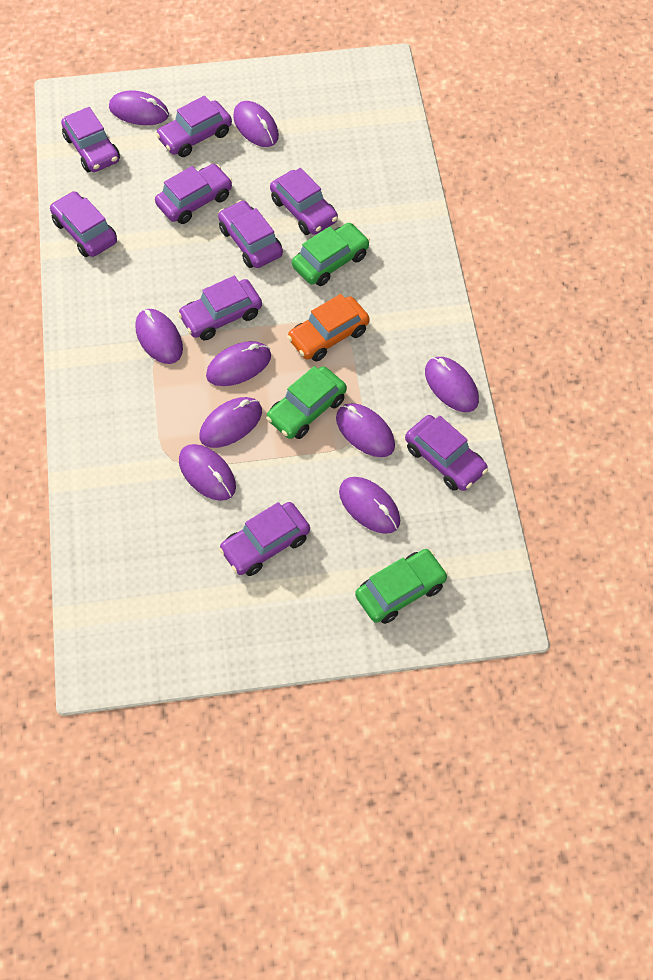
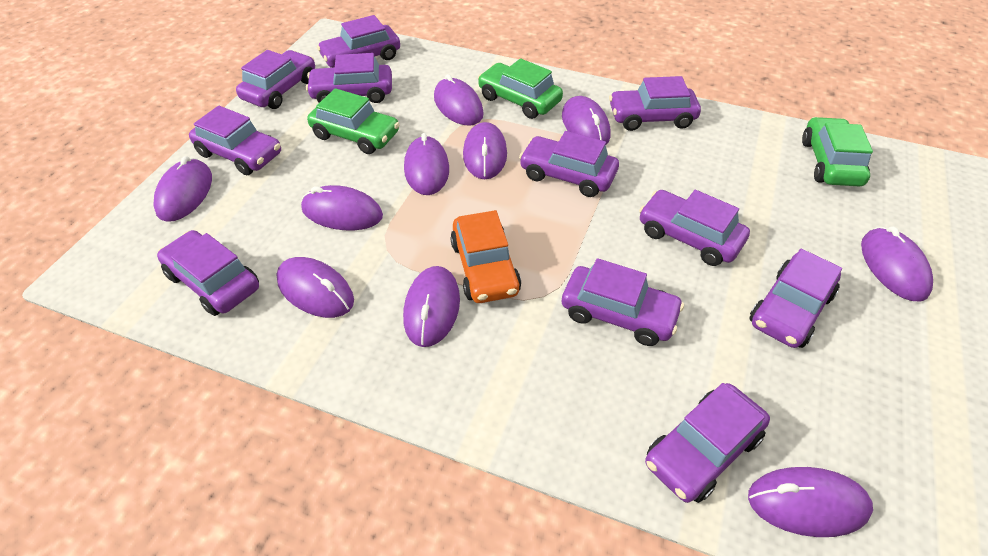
purple car: [50,191,117,257] [61,107,120,172] [155,164,232,224] [156,96,232,157] [178,276,262,340] [218,200,283,268] [219,502,310,576] [270,168,338,235] [405,415,488,491] = 9 -> [157,230,259,316] [189,106,281,175] [236,50,315,109] [306,53,392,103] [317,15,400,68] [519,131,619,197] [562,258,684,346] [609,76,701,131] [639,190,750,266] [645,383,770,503] [749,249,842,348] = 11
purple mouse: [109,90,169,125] [135,309,183,364] [179,444,236,501] [199,397,262,448] [206,341,271,386] [233,101,279,147] [336,403,395,457] [339,477,400,534] [425,357,479,412] = 9 -> [153,156,212,222] [276,257,354,318] [301,185,383,231] [403,266,460,347] [404,133,449,195] [434,74,484,126] [463,122,507,179] [562,96,610,144] [748,467,873,537] [861,227,933,302] = 10

